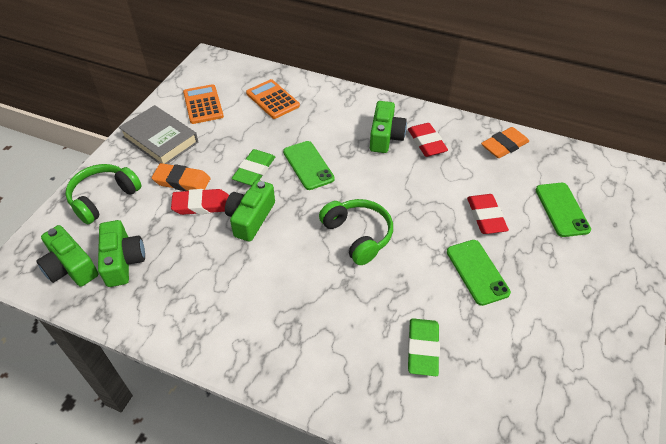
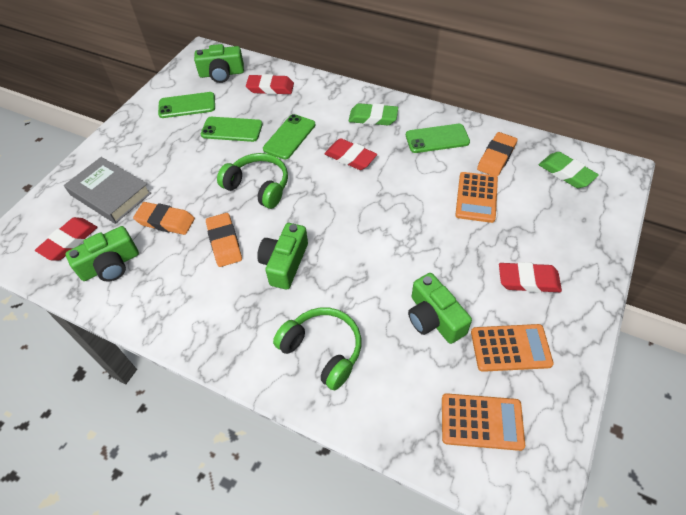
green phone: [283,141,335,190] [447,240,511,306] [536,183,591,237] = 3 -> [158,92,215,118] [201,117,263,142] [263,114,315,159] [406,124,470,153] = 4
orange calculator: [183,84,224,124] [246,79,300,119] = 2 -> [442,393,525,451] [455,172,498,223] [471,324,554,372] = 3
orange eraser: [152,163,210,191] [481,127,529,158] = 2 -> [133,202,195,235] [206,213,242,267] [477,132,518,177] = 3
red eraser: [171,189,229,215] [408,123,448,157] [467,194,509,234] = 3 -> [35,217,97,260] [246,74,294,95] [325,138,377,170] [499,262,562,293] = 4

